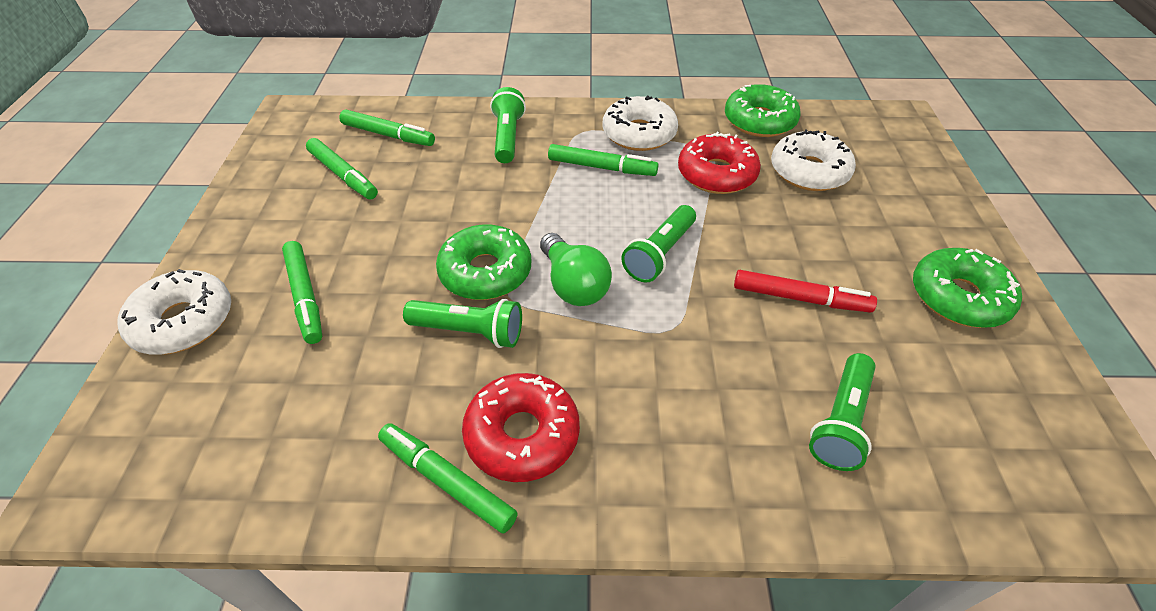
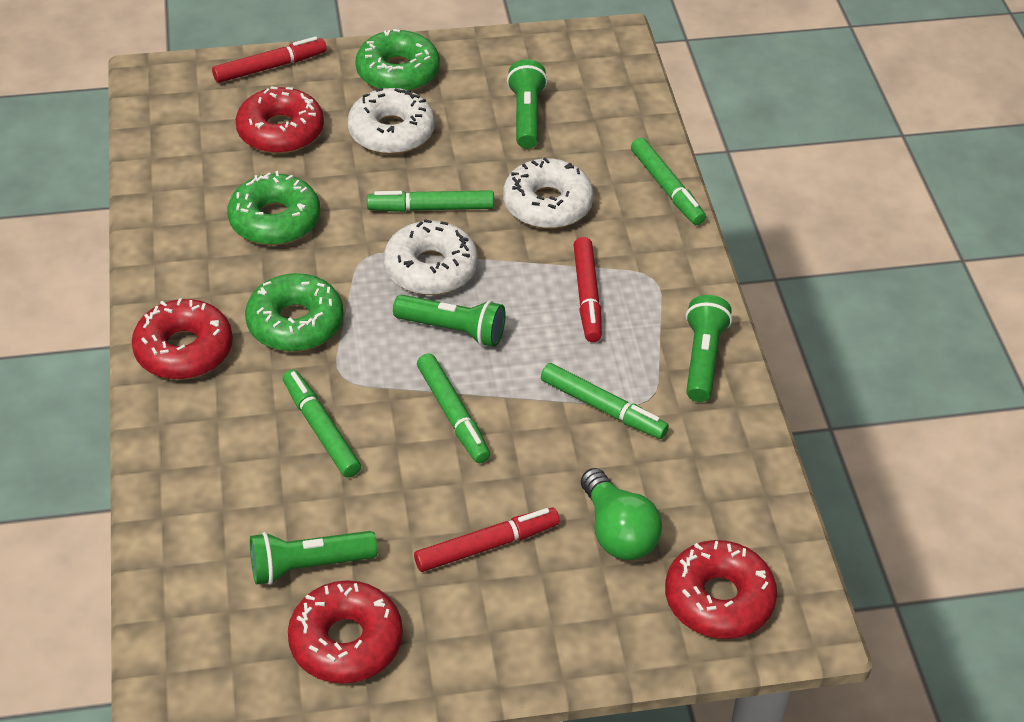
red donut: [462,373,580,482] [678,132,761,194] = 2 -> [132,298,233,379] [236,86,324,154] [288,580,403,683] [665,540,777,639] = 4
red marker: [734,270,877,313] = 1 -> [212,36,326,83] [414,508,560,572] [573,237,602,342] = 3

